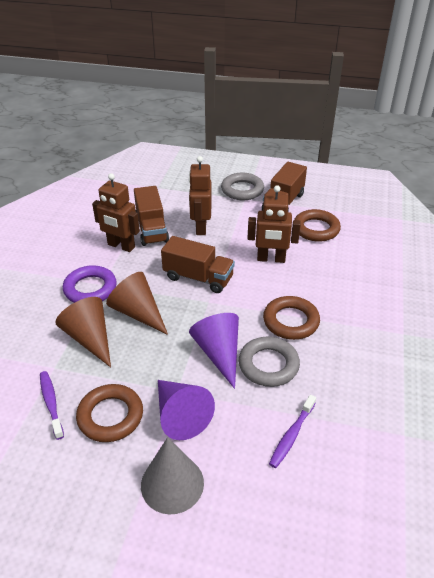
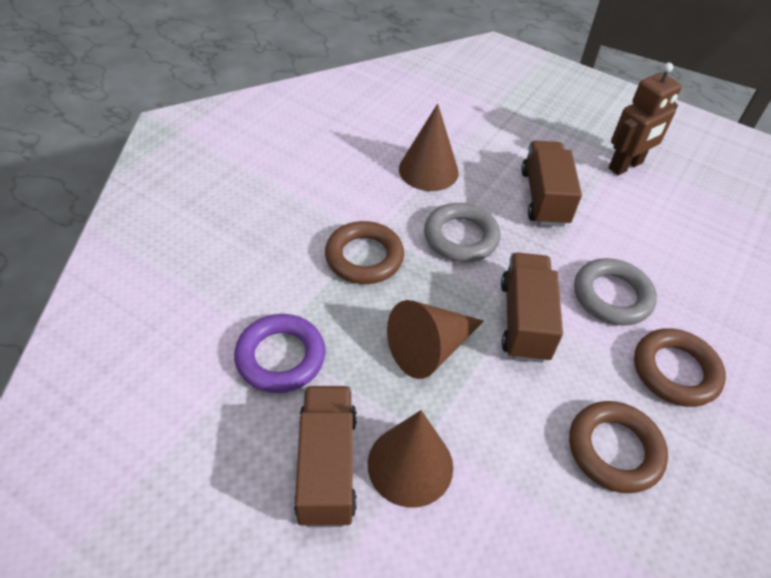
brown cone: [55,297,111,367] [106,272,168,335] = 2 -> [368,410,453,508] [387,300,484,379] [399,104,459,191] = 3
brown robot: [92,173,140,252] [189,156,212,235] [247,185,301,263] = 3 -> [609,62,682,175] = 1
grey cone: [141,437,204,515] = 1 -> none = 0
purple cone: [158,380,215,440] [189,313,239,389] = 2 -> none = 0
purple toothbrush: [40,371,64,440] [269,395,316,468] = 2 -> none = 0

